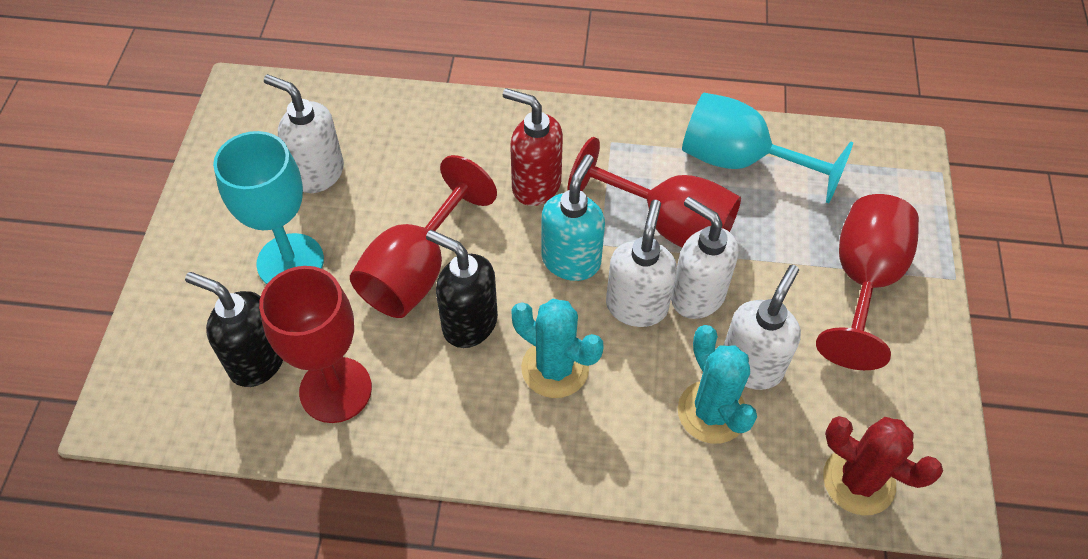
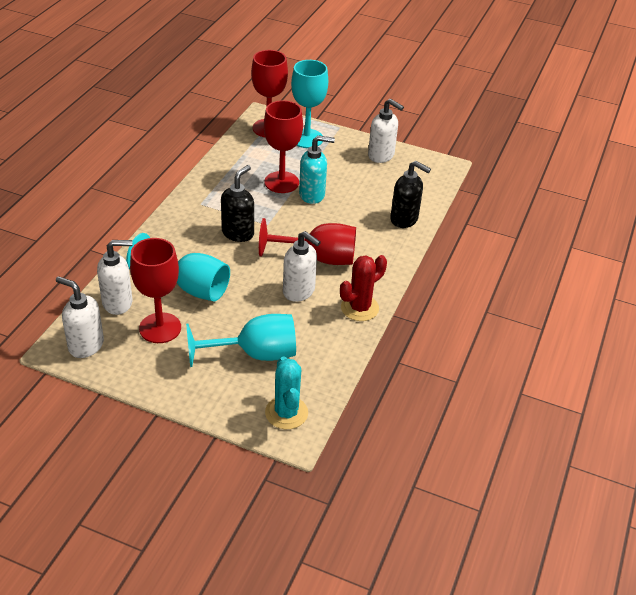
red soap dispenser: [503,88,563,206] = 1 -> none = 0
turquoise cactus: [512,299,604,398] [678,325,757,444] = 2 -> [265,357,308,429] = 1
turquoise goblet: [213,131,324,284] [682,93,853,203] = 2 -> [126,233,230,301] [186,314,296,367] [291,60,328,148] = 3

